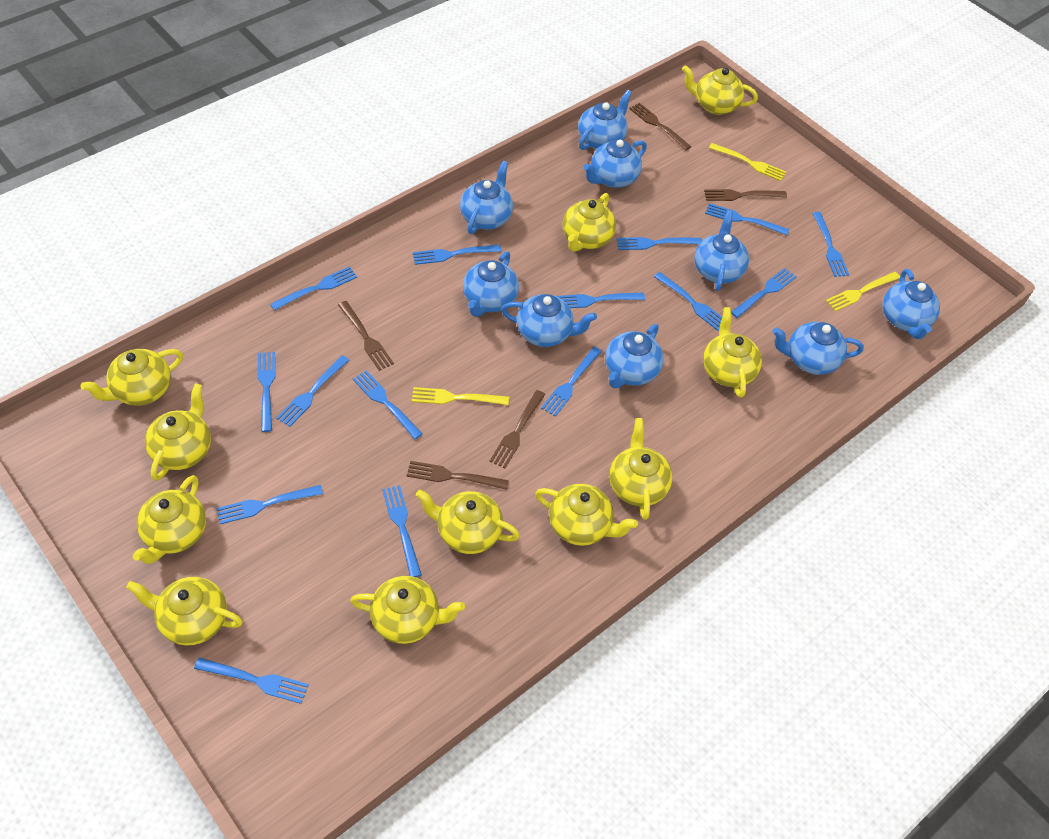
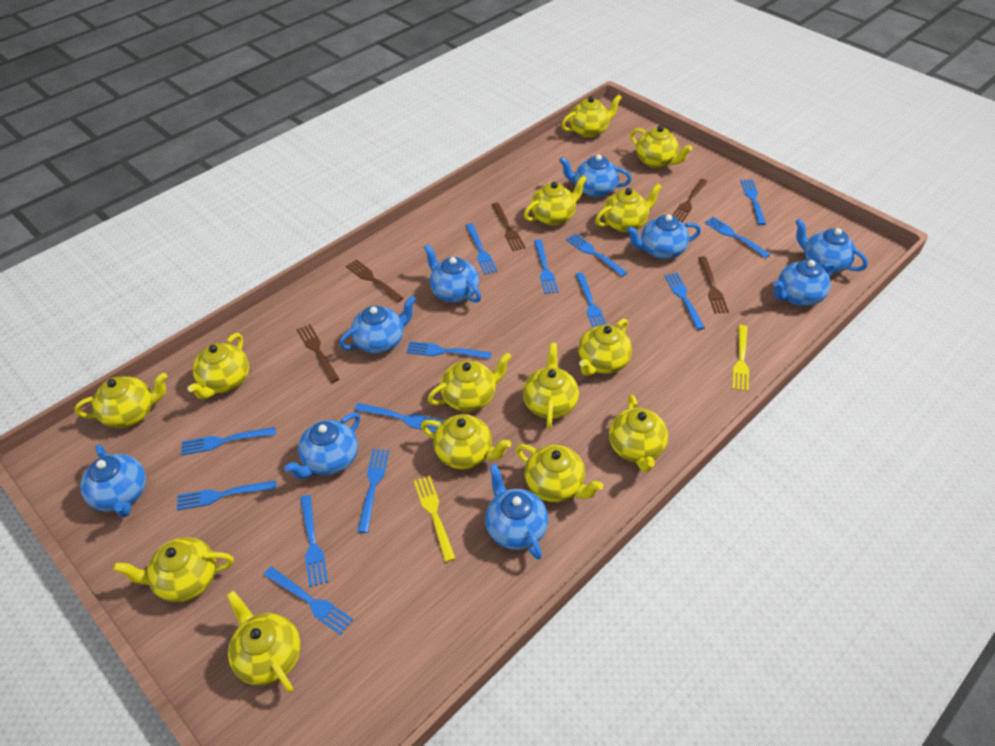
blue fork: [194,657,309,704] [216,485,323,524] [258,352,275,432] [270,266,357,311] [276,355,349,427] [353,370,423,439] [382,485,422,577] [413,245,501,265] [541,347,602,417] [557,292,645,308] [616,237,702,250] [654,272,722,331] [705,203,789,235] [731,268,796,318] [812,212,849,277] = 15 -> [177,480,276,510] [181,427,276,455] [264,566,353,635] [300,495,328,587] [355,403,444,433] [357,449,389,533] [406,341,492,359] [465,223,498,275] [534,239,558,294] [566,233,627,277] [575,272,607,328] [665,273,705,330] [705,217,771,258] [740,179,766,225] = 14
yellow fork: [412,387,509,405] [709,143,786,181] [826,272,900,311] = 3 -> [414,476,456,562] [732,325,749,391] = 2
yellow teapot: [80,349,183,405] [126,577,243,646] [133,475,206,564] [145,383,211,481] [350,576,465,644] [416,490,520,554] [535,484,638,546] [563,193,616,252] [609,418,672,520] [682,65,758,115] [703,307,762,398] = 11 -> [75,373,167,428] [113,537,234,602] [187,333,249,399] [227,591,301,693] [421,414,511,469] [428,353,512,412] [516,444,603,502] [523,343,579,429] [524,175,587,226] [561,95,622,138] [578,319,632,376] [595,183,662,232] [609,395,668,472] [630,126,692,168] = 14

